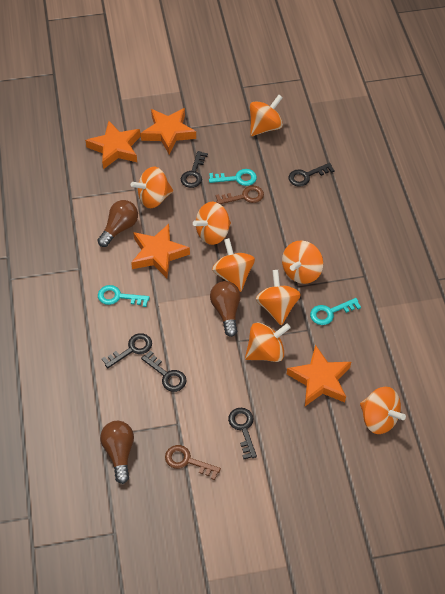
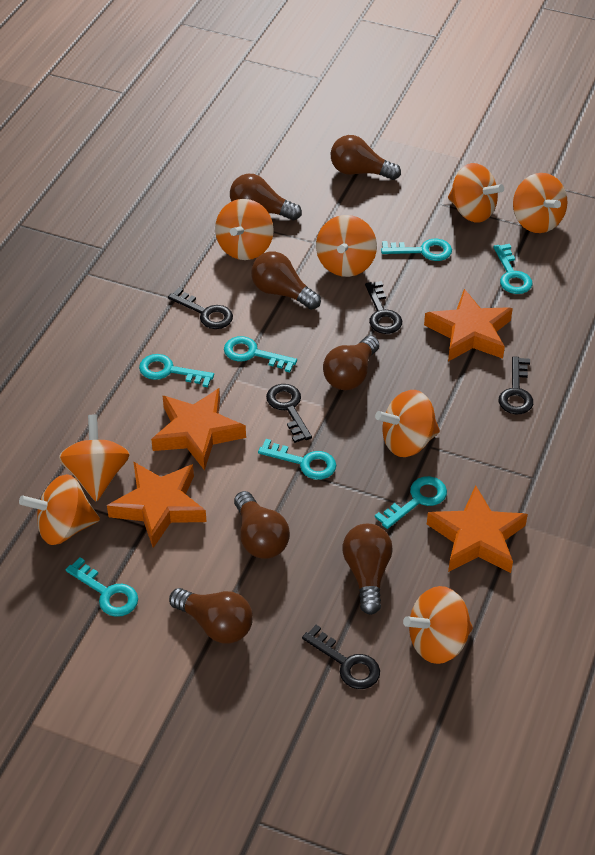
brown key: [165,445,221,480] [216,186,264,204] = 2 -> none = 0
brown light bulb: [97,200,138,247] [100,421,134,484] [210,281,241,337] = 3 -> [169,588,253,644] [230,174,302,220] [234,491,290,559] [251,251,321,310] [323,335,379,390] [331,135,401,180] [343,524,393,615] = 7
turquoise key: [98,285,150,307] [209,169,257,186] [310,298,361,325] = 3 -> [65,557,138,617] [139,354,214,387] [224,336,297,372] [258,439,336,480] [375,476,447,529] [381,239,452,261] [493,244,532,294] = 7

